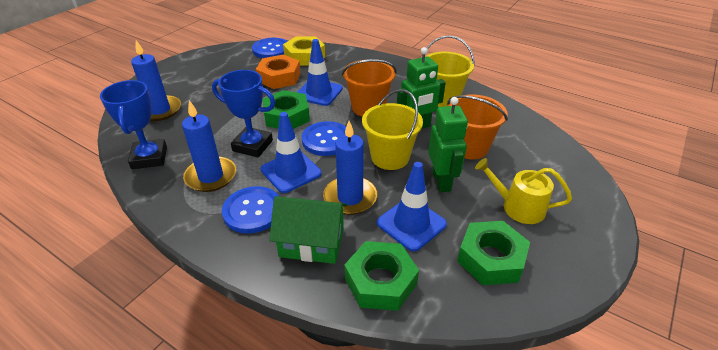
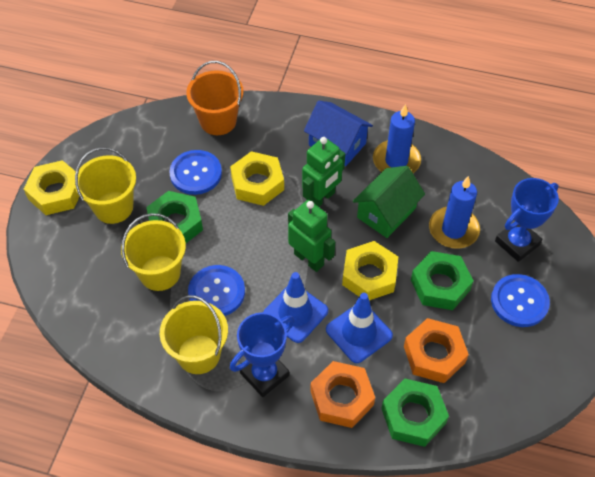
blue candle: [131,40,181,121] [182,100,236,192] [323,121,377,215] = 3 -> [373,104,421,173] [429,176,480,249] = 2
blue house: none = 0 -> [304,101,373,166] = 1
blue traffic cone: [261,112,321,193] [297,39,343,106] [377,162,447,251] = 3 -> [263,272,328,343] [326,293,393,363] = 2
orange bucket: [342,59,396,117] [447,94,508,159] = 2 -> [186,61,244,135] = 1
orange nut: [256,54,301,89] = 1 -> [310,361,375,428] [404,318,469,383] = 2
yellow bucket: [362,89,423,170] [422,35,475,107] = 2 -> [74,147,136,224] [121,213,186,291] [160,295,228,374] = 3
yellow nut: [283,36,325,66] = 1 -> [24,160,79,215] [230,151,284,206] [342,241,398,301] = 3
yellow watering can: [475,158,572,224] = 1 -> none = 0

